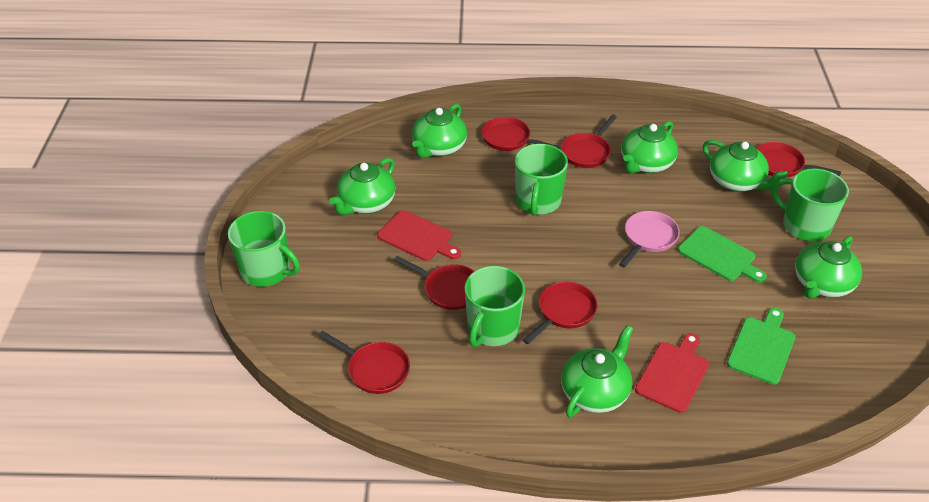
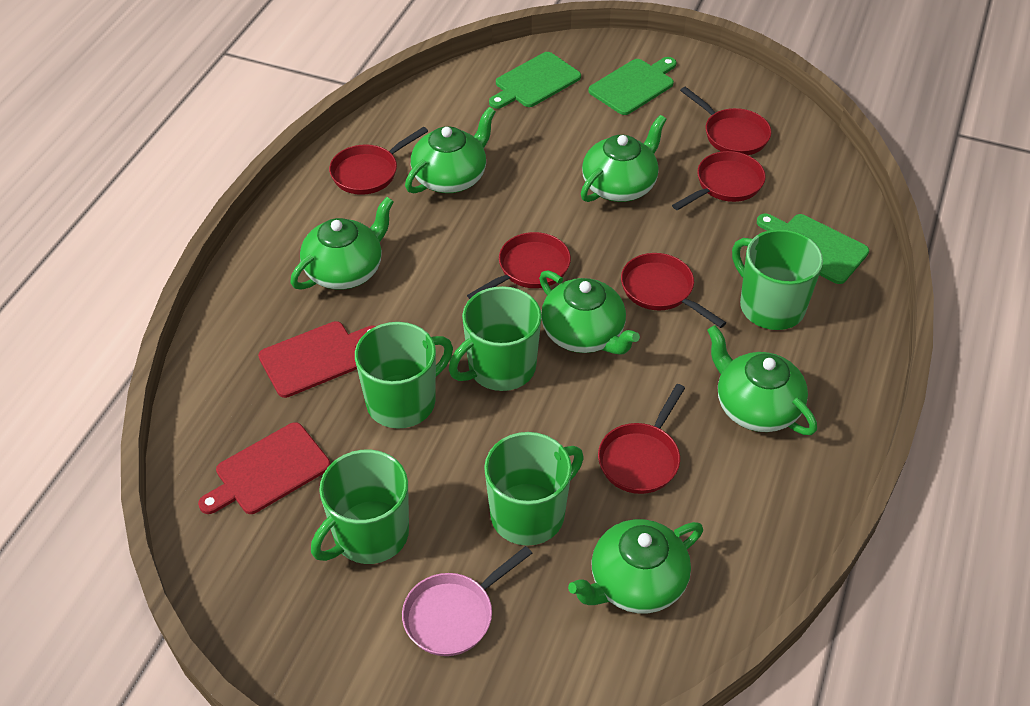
green cutting board: [678,226,767,283] [727,308,795,385] = 2 -> [489,52,581,109] [588,57,677,115] [757,213,869,284] = 3
green mug: [228,211,300,287] [465,266,525,347] [515,144,568,216] [772,168,849,241] = 4 -> [311,450,409,564] [355,322,453,429] [449,286,542,391] [484,432,584,546] [732,229,823,330] = 5

